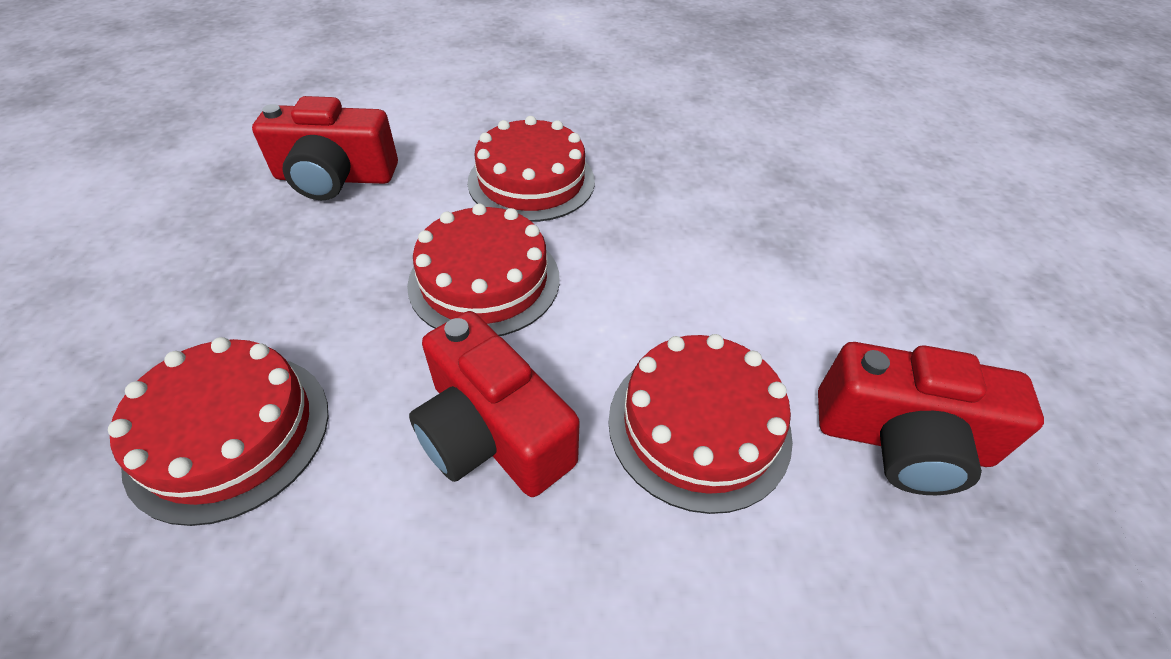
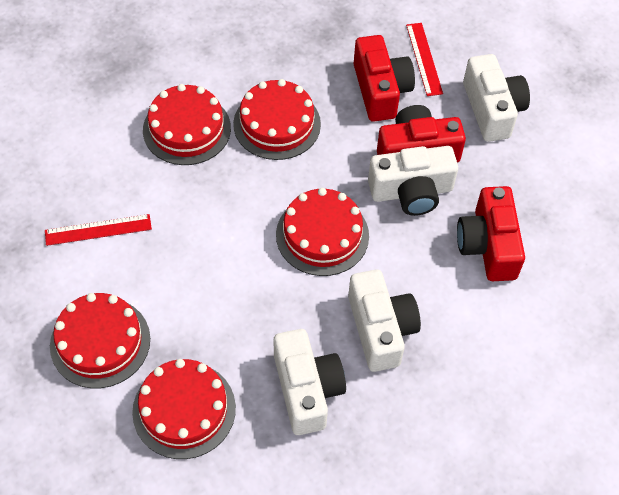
red cake: [108,337,328,526] [407,203,560,336] [468,116,595,222] [608,334,793,514] = 4 -> [50,293,150,388] [132,359,236,459] [143,84,231,165] [233,79,321,160] [276,188,369,276] = 5
red ruler: none = 0 -> [45,214,152,246] [406,23,443,96] = 2
white camera: none = 0 -> [274,329,346,435] [348,269,421,372] [368,146,458,216] [463,54,530,142] = 4

